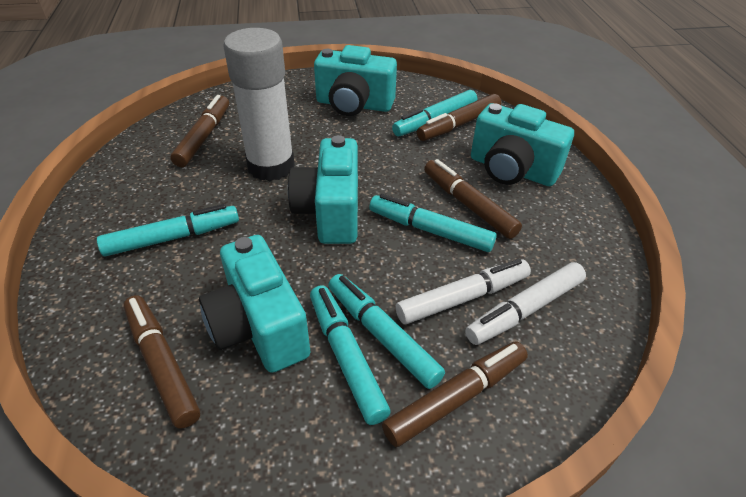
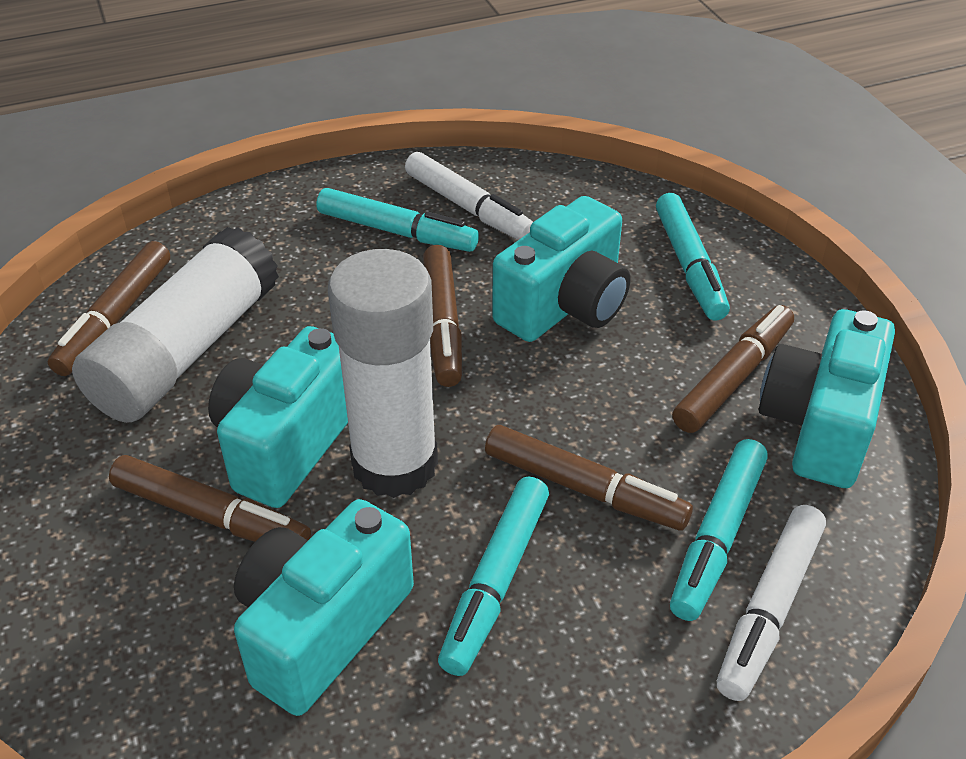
turquoise marker: [97,204,239,256] [310,285,391,425] [328,274,445,389] [369,194,497,252] [392,90,477,136] = 5 -> [317,188,479,252] [438,477,549,676] [656,193,730,321] [670,439,768,621] = 4
white glue stick: [223,28,295,181] = 1 -> [72,227,279,423] [328,249,438,498] = 2

